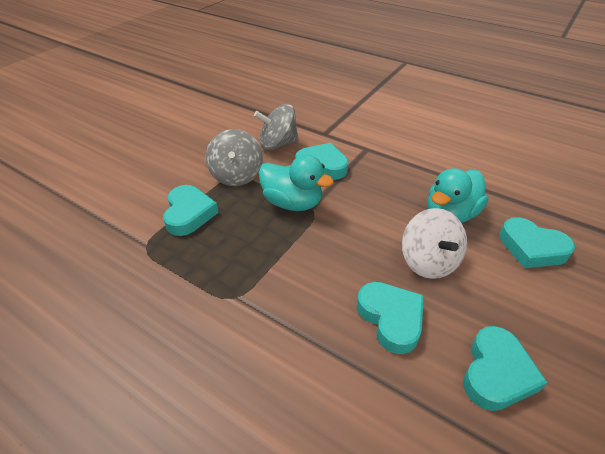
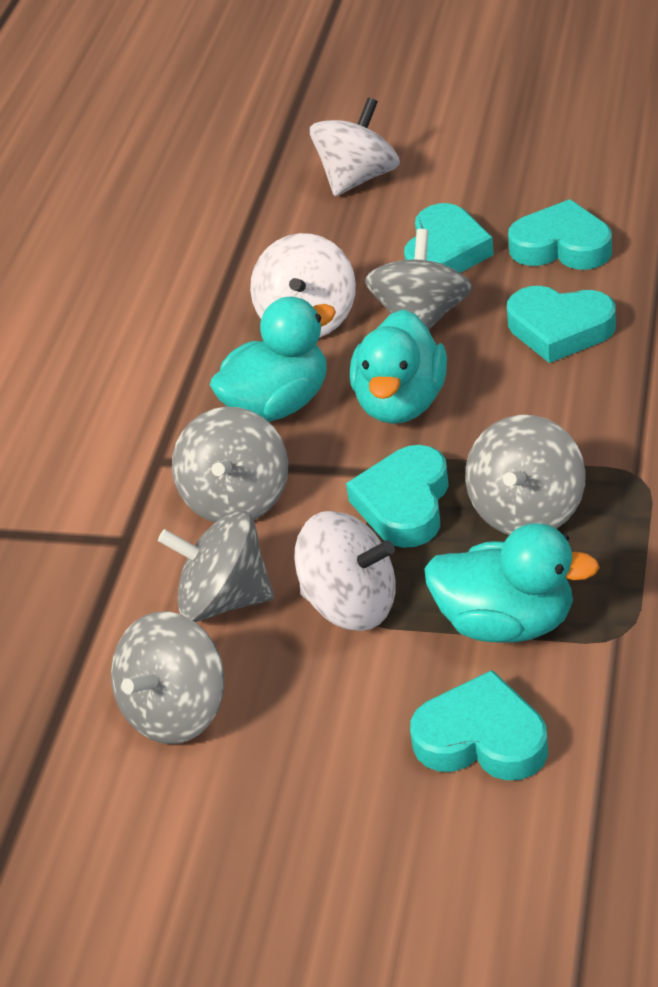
grey spinning top: [206,129,263,186] [254,104,299,151] = 2 -> [111,612,225,744] [158,511,274,622] [172,407,288,523] [365,229,472,330] [465,415,586,535] = 5
turquoise duck: [259,155,334,211] [427,168,488,223] = 2 -> [210,297,336,422] [350,309,447,424] [424,523,600,643] = 3
white spinning top: [402,208,467,279] = 1 -> [250,233,356,338] [294,511,396,631] [310,97,400,196] = 3

